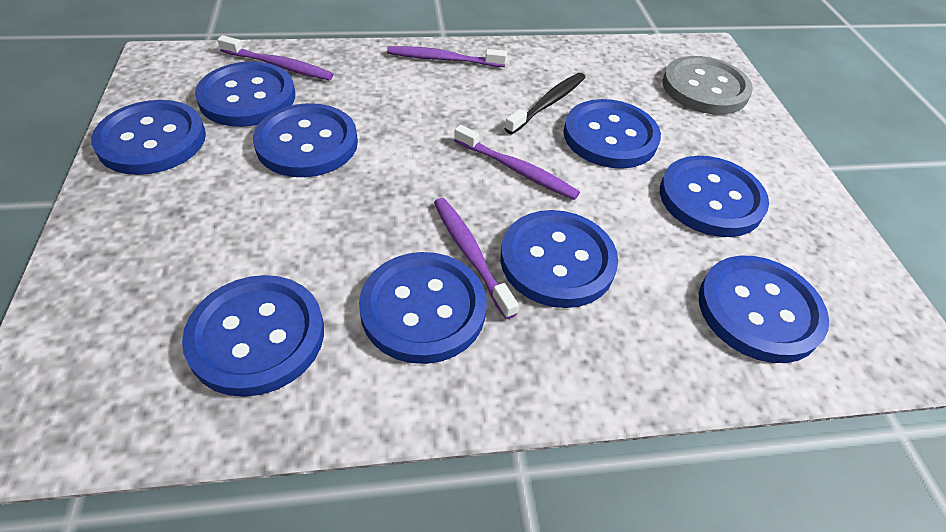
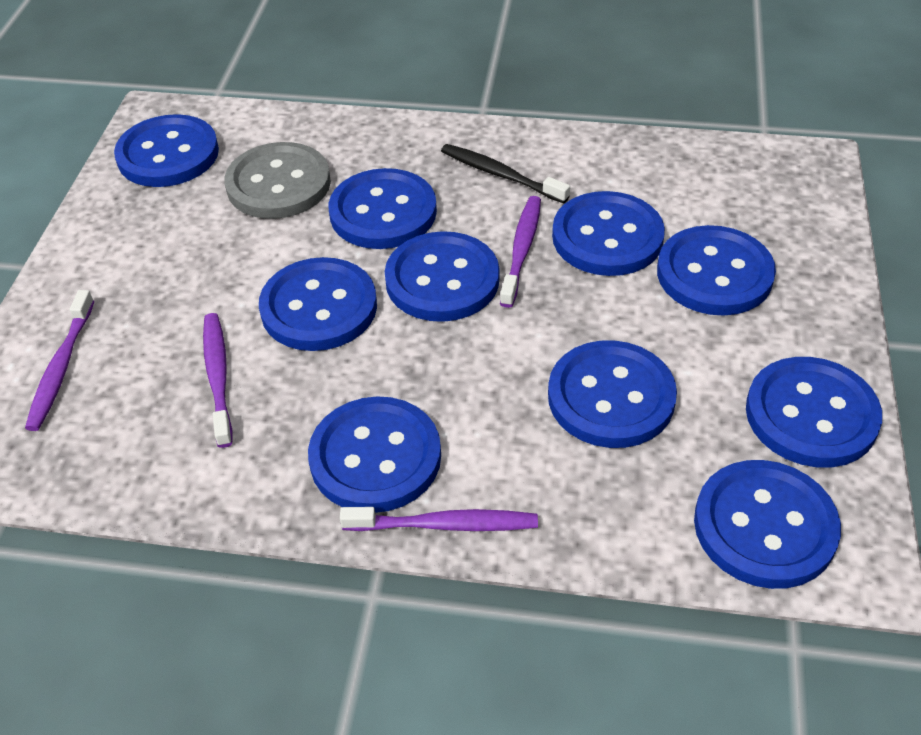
blue button: [91,100,206,175] [182,275,324,397] [195,61,295,127] [253,103,358,177] [359,252,486,364] [500,210,618,308] [563,99,661,169] [660,156,769,237] [699,256,829,363] = 9 -> [114,114,219,187] [259,257,377,351] [308,396,441,513] [328,168,437,249] [385,231,500,322] [548,340,677,448] [552,191,665,276] [657,225,776,316] [694,460,841,589] [746,357,882,468] = 10

